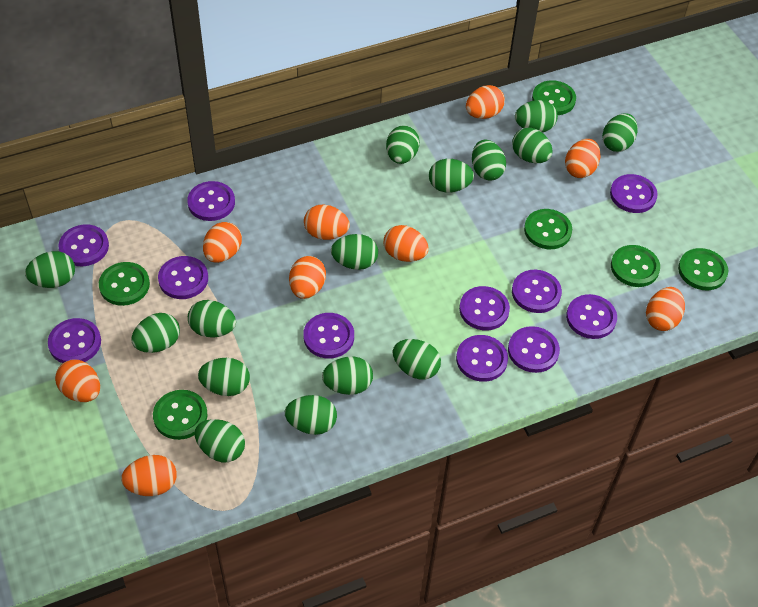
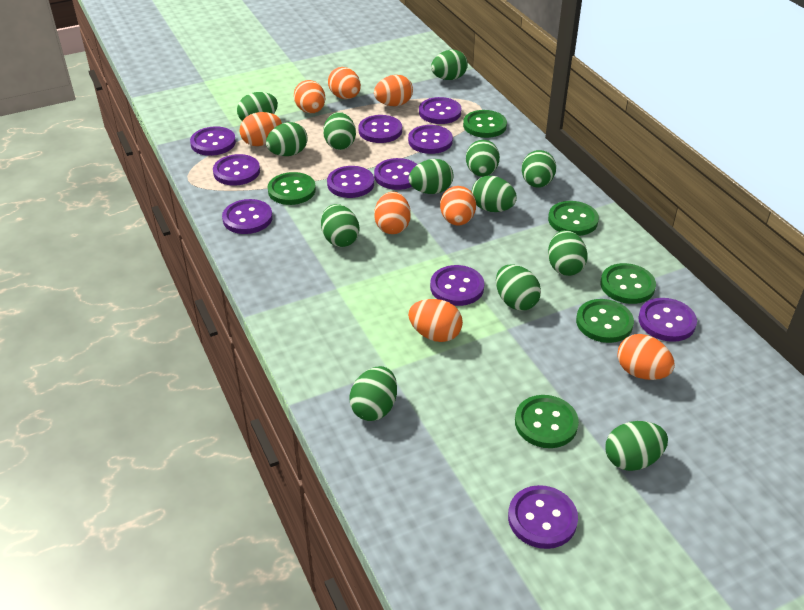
green egg: [25,251,75,288] [131,313,180,353] [188,300,236,337] [195,419,245,462] [198,358,250,396] [285,395,337,435] [322,356,373,395] [331,234,378,270] [386,125,420,164] [393,339,441,379] [429,159,474,193] [472,139,506,181] [512,128,553,163] [515,100,558,132] [602,113,638,152] = 15 -> [237,92,278,121] [266,122,308,156] [321,204,359,247] [323,112,356,150] [349,366,397,421] [409,159,453,194] [431,50,468,80] [466,140,500,177] [472,176,517,212] [496,265,541,311] [522,150,556,188] [548,230,588,276] [606,421,668,471] = 13
orange egg: [55,359,100,402] [121,455,177,496] [203,222,242,263] [289,256,326,299] [304,204,350,240] [384,225,429,262] [466,85,505,119] [565,139,601,178] [646,287,685,331] = 9 -> [239,112,282,146] [294,80,325,113] [328,67,361,99] [374,75,413,106] [374,192,411,234] [408,299,463,342] [440,186,476,226] [617,334,675,380] = 8

